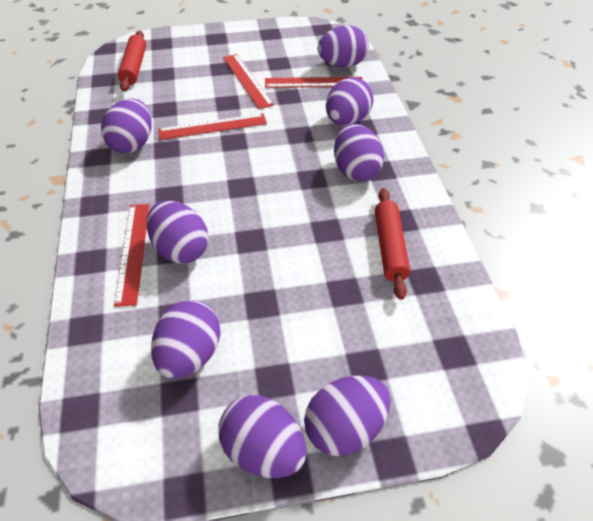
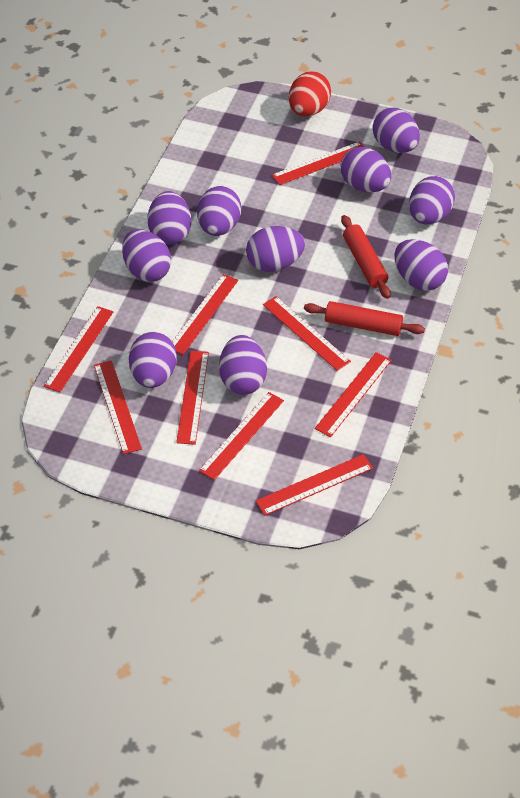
purple egg: [101,98,152,153] [146,201,209,264] [151,300,220,379] [218,395,306,478] [304,375,391,456] [317,25,368,68] [326,77,374,126] [334,124,384,181] = 8 -> [122,229,171,282] [129,332,177,388] [147,191,191,245] [197,186,241,236] [219,335,267,395] [246,226,305,272] [341,147,391,193] [373,108,420,153] [395,239,448,291] [409,176,455,224] = 10
red egg: none = 0 -> [289,71,331,117] = 1
red ruler: [114,204,150,307] [158,113,267,140] [223,54,274,109] [265,77,363,88] = 4 -> [44,306,114,392] [94,360,142,454] [172,274,238,355] [176,351,209,445] [199,392,284,480] [256,454,373,516] [263,296,351,371] [272,141,364,185] [315,352,392,437] = 9

